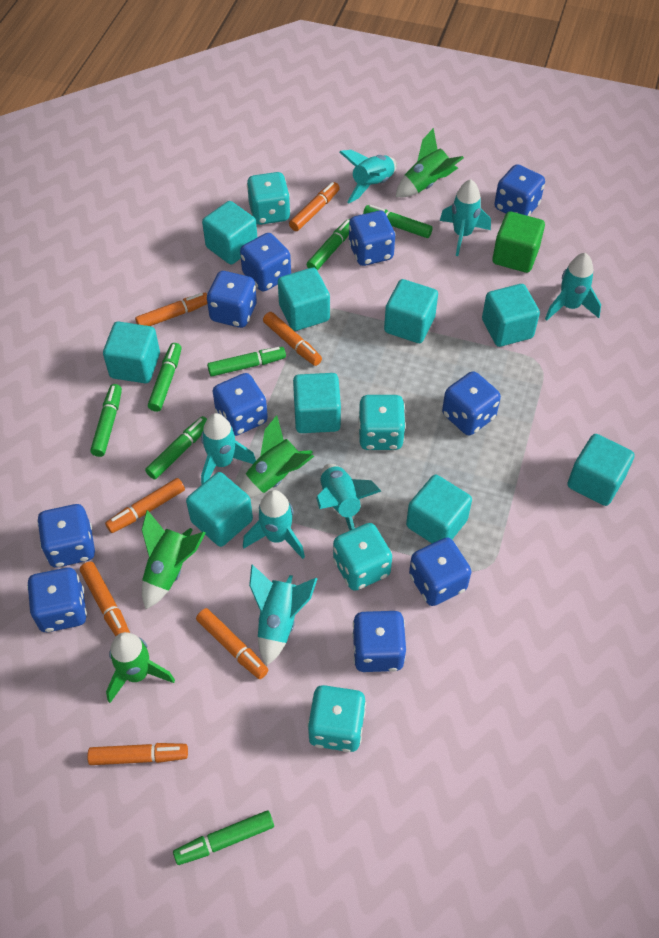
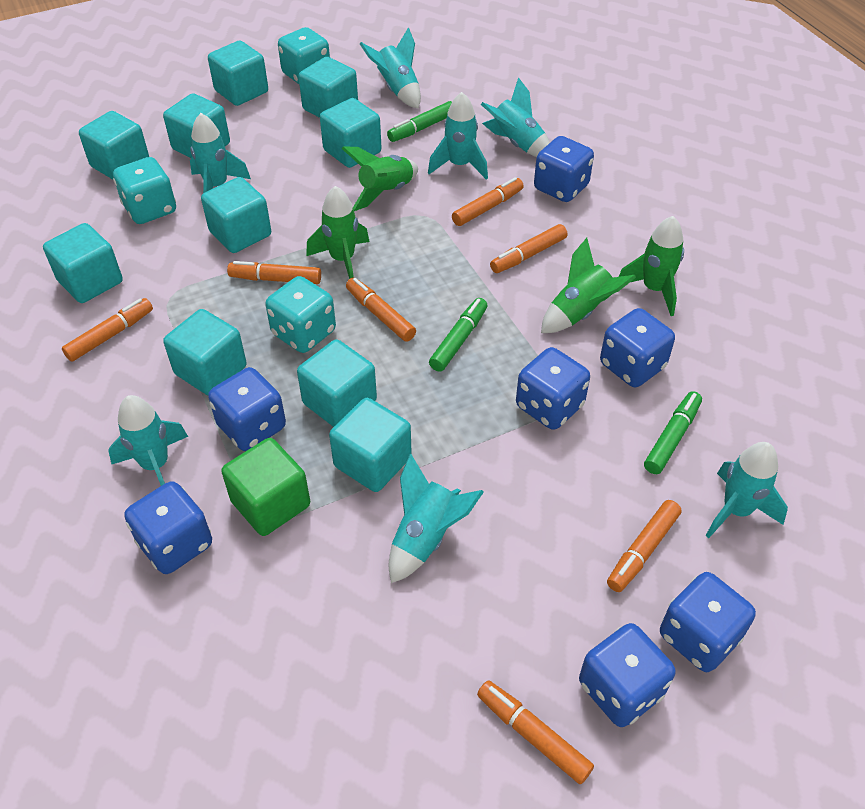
blue dice: [27,568,87,632] [37,504,95,567] [207,271,257,328] [213,373,268,436] [240,233,291,292] [348,211,396,266] [352,611,406,672] [409,537,472,606] [442,371,501,435] [494,164,545,216] = 10 -> [124,481,212,574] [208,367,286,451] [516,347,590,430] [534,136,594,202] [579,623,676,727] [600,308,675,387] [660,572,756,672] = 7
green marker: [90,384,122,457] [145,416,207,480] [148,343,182,412] [173,810,274,865] [207,347,286,377] [307,219,350,271] [363,205,433,238] = 7 -> [387,101,452,142] [429,298,488,372] [644,391,702,474] = 3
turquoise cube: [103,321,160,383] [186,472,253,547] [202,201,257,265] [278,267,330,331] [293,373,341,433] [384,279,438,343] [406,475,472,543] [482,284,540,347] [567,434,635,506] = 9 -> [43,223,123,303] [79,111,149,179] [163,93,230,158] [163,309,247,395] [201,177,271,253] [208,41,268,106] [297,339,377,427] [298,57,358,118] [320,98,382,168] [329,398,412,492] = 10
turquoise dice: [247,172,291,225] [307,685,366,752] [333,523,392,591] [358,395,406,450] = 4 -> [113,157,176,224] [265,276,336,353] [278,27,330,84] = 3

